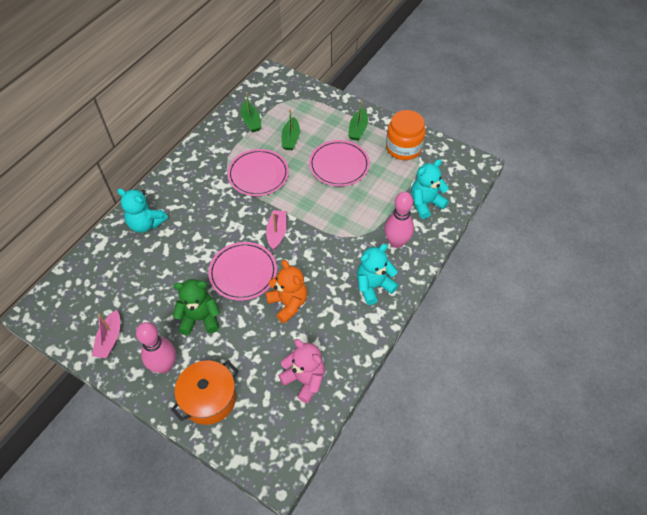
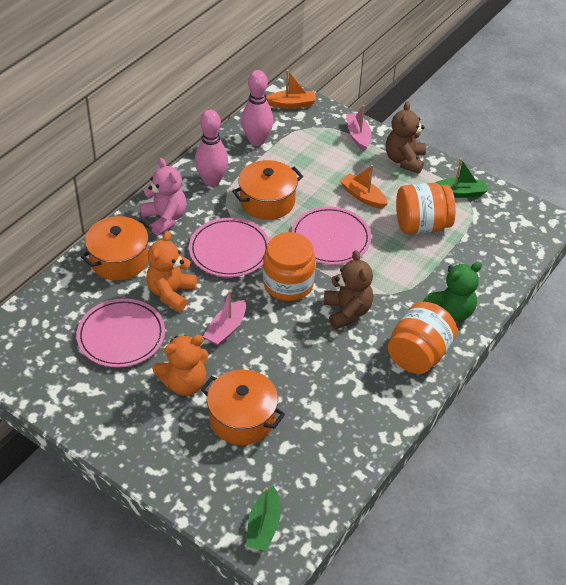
brown teddy bear: none = 0 -> [324,250,373,329] [386,101,426,174] = 2
green boat: [241,92,262,132] [282,109,300,150] [348,100,368,141] = 3 -> [246,486,281,551] [435,158,488,198] = 2
orange boat: none = 0 -> [266,70,316,109] [340,165,388,209] = 2
orange jar: [386,110,426,160] = 1 -> [263,232,316,301] [388,302,457,374] [396,183,456,234] = 3
orange pot: [171,360,239,425] = 1 -> [81,216,153,281] [200,369,285,445] [232,160,303,220] = 3
orange teddy bear: [265,260,307,324] = 1 -> [146,231,197,312] [153,335,208,396] = 2
turquoise teddy bear: [117,188,168,233] [357,244,399,305] [411,159,449,219] = 3 -> none = 0

